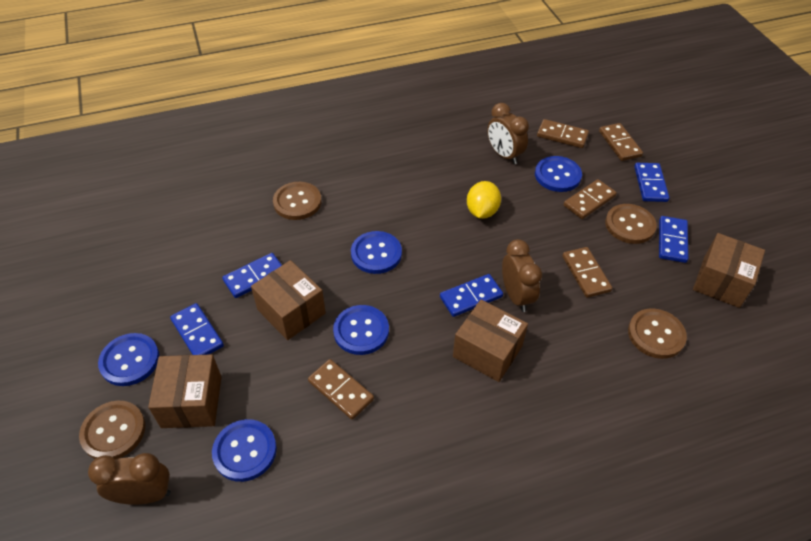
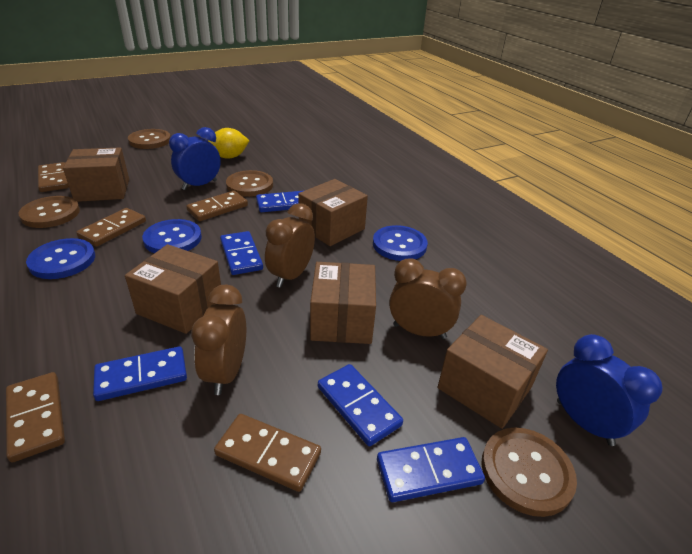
blue button: [98,333,160,386] [212,419,277,482] [333,305,389,355] [351,231,402,274] [535,156,582,192] = 5 -> [26,238,95,279] [142,219,202,253] [373,225,428,261] = 3
blue clock: none = 0 -> [169,127,221,190] [556,334,663,446] = 2
brown box: [148,354,222,428] [251,260,326,340] [453,300,528,382] [693,233,765,308] = 4 -> [63,147,129,202] [125,244,221,334] [298,179,368,246] [310,262,376,344] [438,315,548,429] = 5

